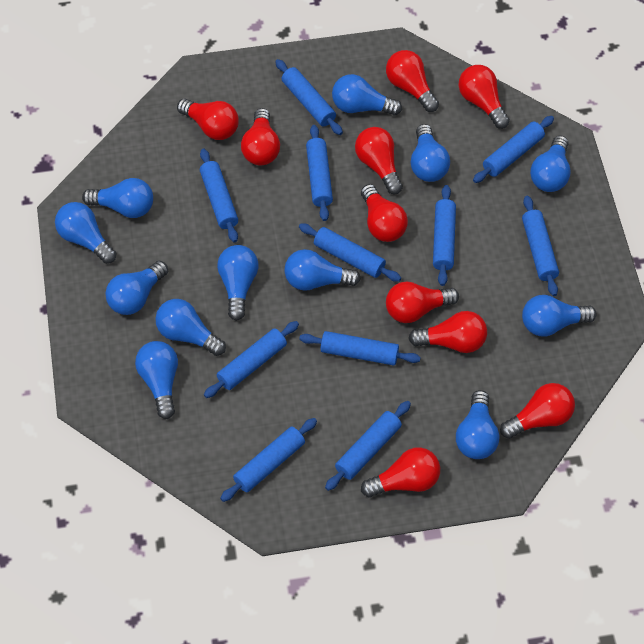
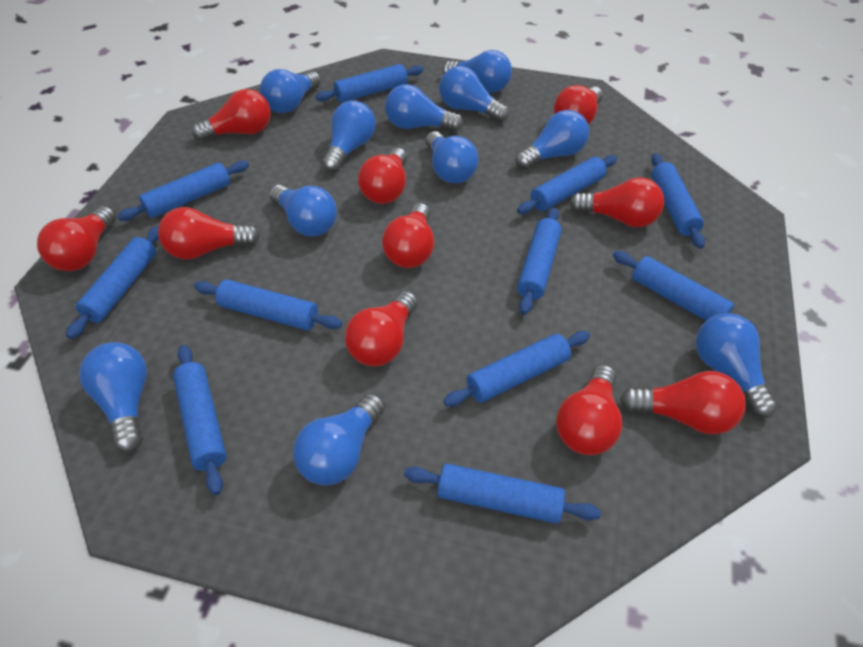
blue light bulb: [55,202,117,264] [82,178,153,218] [105,261,168,315] [135,341,178,419] [155,299,226,356] [217,245,259,321] [284,249,361,291] [332,74,402,116] [411,124,450,182] [456,390,499,459] [522,295,597,336] [530,135,571,192] = 12 -> [79,342,147,452] [260,69,321,113] [269,185,337,236] [293,393,385,486] [322,100,376,172] [385,84,463,131] [426,131,479,184] [439,66,509,122] [443,50,512,93] [515,110,589,170] [696,313,777,418] = 11

